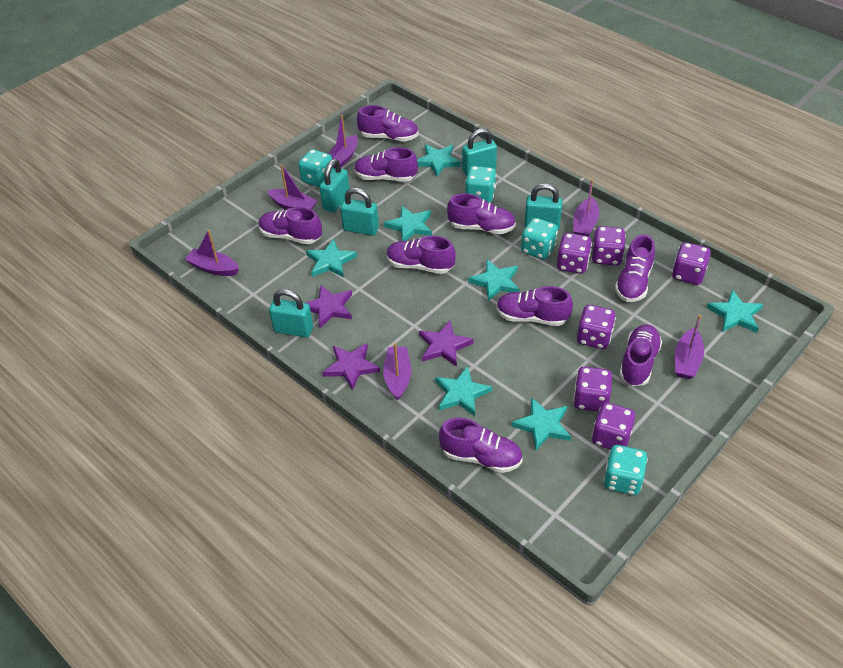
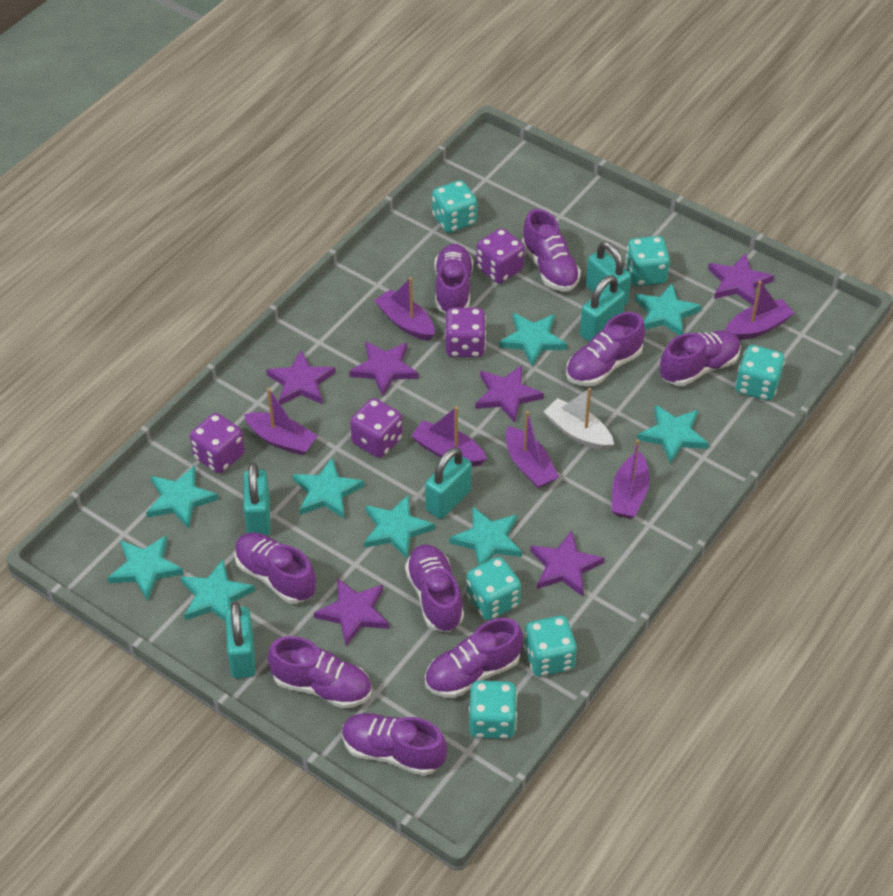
purple dice: [557,233,592,274] [573,367,612,412] [577,305,616,349] [592,226,626,266] [592,402,635,450] [672,242,711,285] = 6 -> [190,413,245,473] [350,398,403,458] [445,308,486,357] [476,228,525,283] = 4
purple star: [306,285,352,328] [322,343,380,390] [419,321,474,367] = 3 -> [266,350,336,405] [314,578,389,646] [349,341,419,396] [475,365,544,423] [530,530,604,596] [708,253,774,306] = 6
turquoise dice: [298,149,334,187] [465,166,497,202] [521,218,558,260] [603,445,648,495] = 4 -> [432,180,477,233] [466,557,521,620] [469,680,517,739] [524,616,577,677] [625,236,670,286] [735,345,785,401] = 6
turquoise star: [306,239,357,278] [384,206,432,241] [417,145,461,177] [435,366,492,416] [468,260,520,301] [511,398,571,451] [706,290,763,333] = 7 -> [107,535,184,601] [146,465,219,529] [181,560,255,621] [293,458,365,519] [364,494,435,560] [449,507,522,566] [499,313,567,367] [635,283,702,336] [637,404,709,464] = 9
white boat: none = 0 -> [544,388,614,450] = 1

